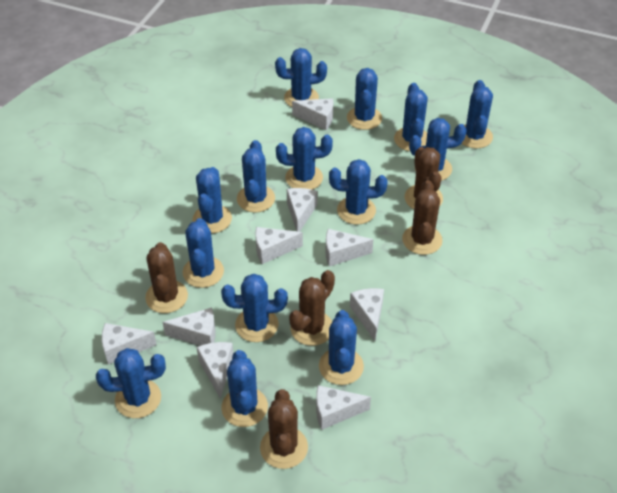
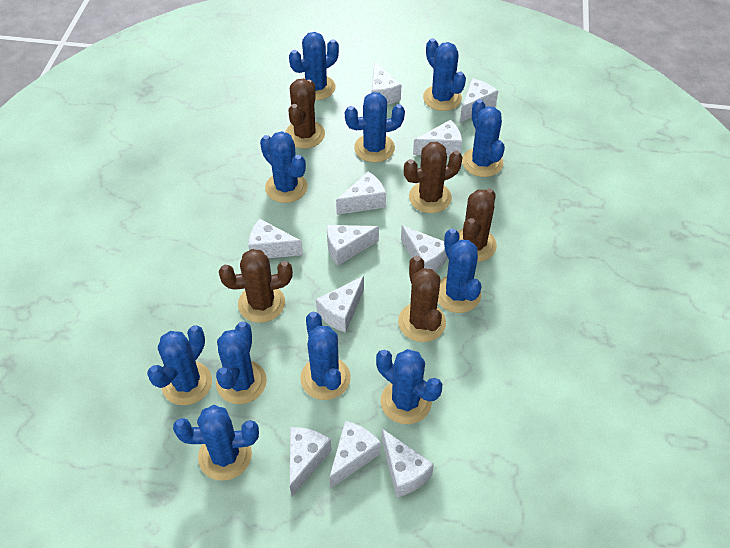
blue cactus: [96,348,166,418] [182,218,224,288] [193,167,232,233] [221,274,288,342] [221,350,268,427] [237,140,275,213] [275,48,327,107] [276,127,333,190] [319,310,364,385] [329,159,388,225] [347,68,382,130] [394,83,428,151] [409,118,467,181] [462,80,493,149] = 14 -> [147,325,212,405] [173,405,259,481] [216,322,267,404] [260,131,307,203] [289,32,339,100] [300,312,351,400] [345,92,405,162] [376,349,442,424] [423,38,466,111] [438,228,481,313] [462,99,505,177] = 11
white cheese: [102,323,157,365] [163,307,216,346] [197,342,233,399] [255,227,303,264] [287,188,318,232] [292,98,333,130] [316,385,371,430] [326,229,373,267] [350,288,384,341] = 9 -> [248,219,303,258] [290,427,332,497] [316,276,364,333] [327,225,379,266] [329,421,381,489] [336,171,386,215] [371,61,401,105] [382,429,434,497] [401,225,448,271] [413,120,462,156] [460,78,498,123] = 11

